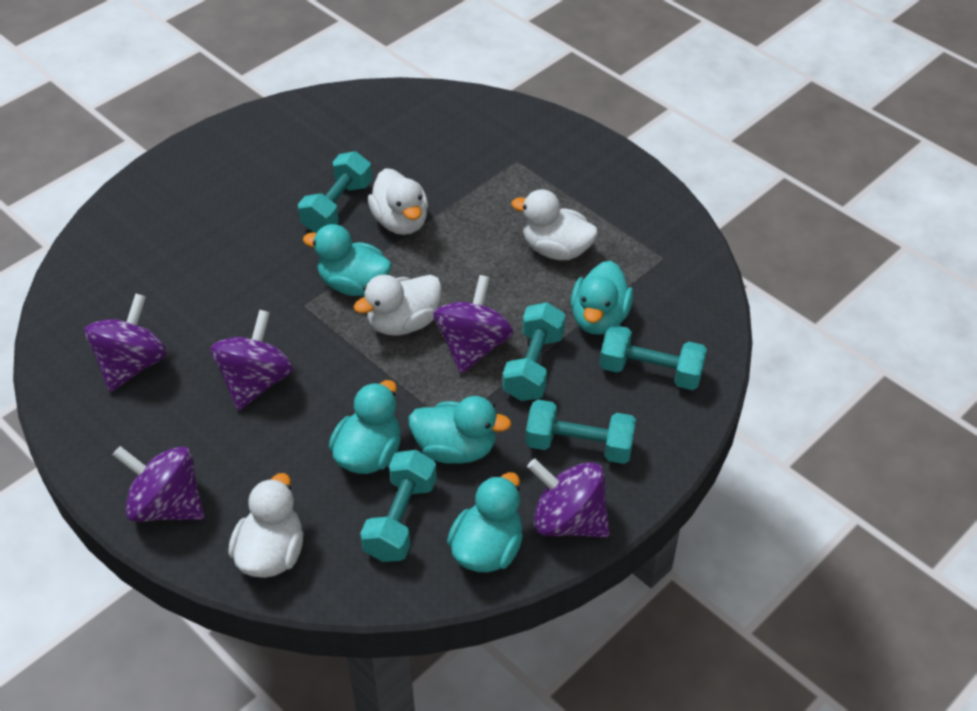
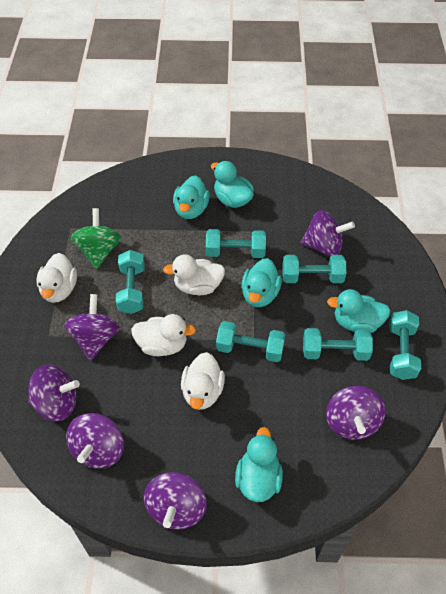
green spinning top: none = 0 -> [71,208,121,269] = 1
purple spinning top: [84,293,167,392] [113,446,205,522] [210,310,293,411] [433,275,514,374] [527,459,610,538] = 5 -> [28,364,80,421] [64,294,120,361] [66,413,124,469] [144,472,207,530] [300,210,355,257] [326,386,386,440] = 6
turquoise dumbbell: [298,151,372,233] [360,450,437,562] [503,302,566,401] [526,400,636,464] [600,325,707,390] = 5 -> [116,250,145,314] [206,229,266,258] [216,321,285,362] [283,255,346,283] [303,328,373,361] [389,310,421,380] = 6

